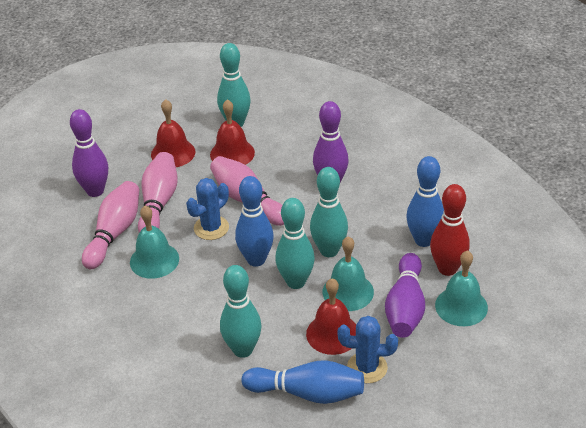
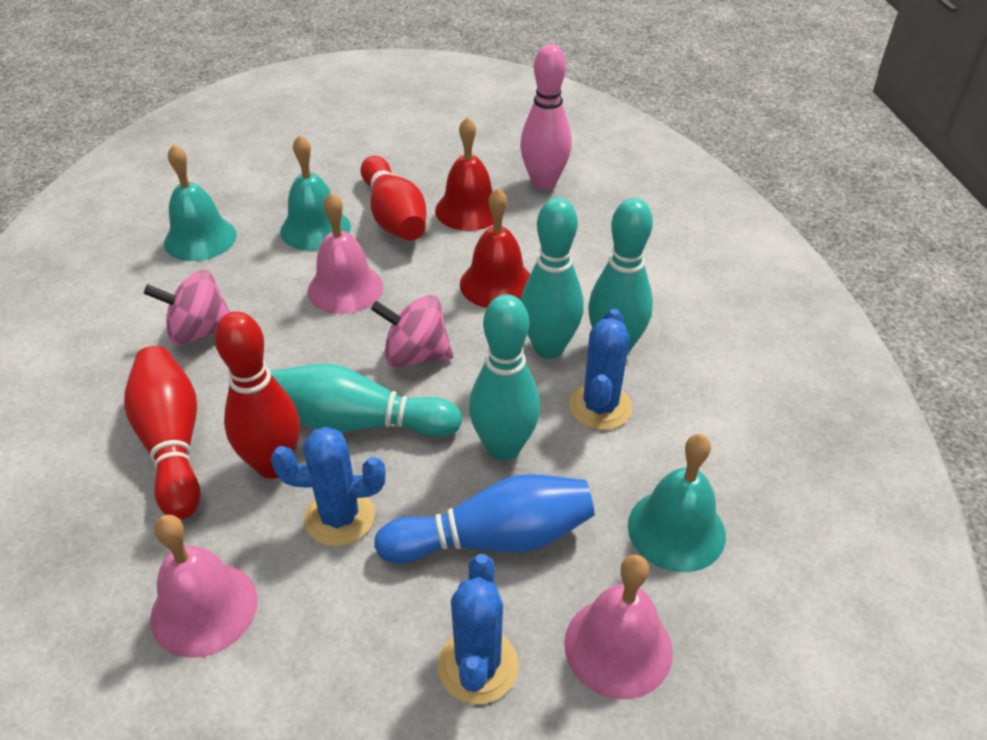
blue bowling pin: [235,176,274,267] [241,360,364,404] [406,156,444,247] = 3 -> [374,474,595,563] = 1
blue cactus: [186,178,229,240] [338,316,398,383] = 2 -> [271,427,386,546] [438,554,519,704] [569,309,632,430] = 3
pink bell: none = 0 -> [150,515,258,658] [308,192,383,314] [564,554,673,699] = 3
pink bowling pin: [82,181,139,269] [138,152,178,233] [210,156,284,226] = 3 -> [520,44,572,190] = 1
pink spinning top: none = 0 -> [144,270,230,345] [371,295,453,368] = 2
purple bowling pin: [70,109,108,197] [313,101,349,183] [385,253,425,338] = 3 -> none = 0
red bell: [151,99,195,167] [210,99,255,165] [306,278,356,355] = 3 -> [435,117,493,231] [460,188,530,308] = 2
red bowling pin: [430,184,470,276] = 1 -> [124,346,200,520] [214,311,300,479] [361,156,426,241] = 3

